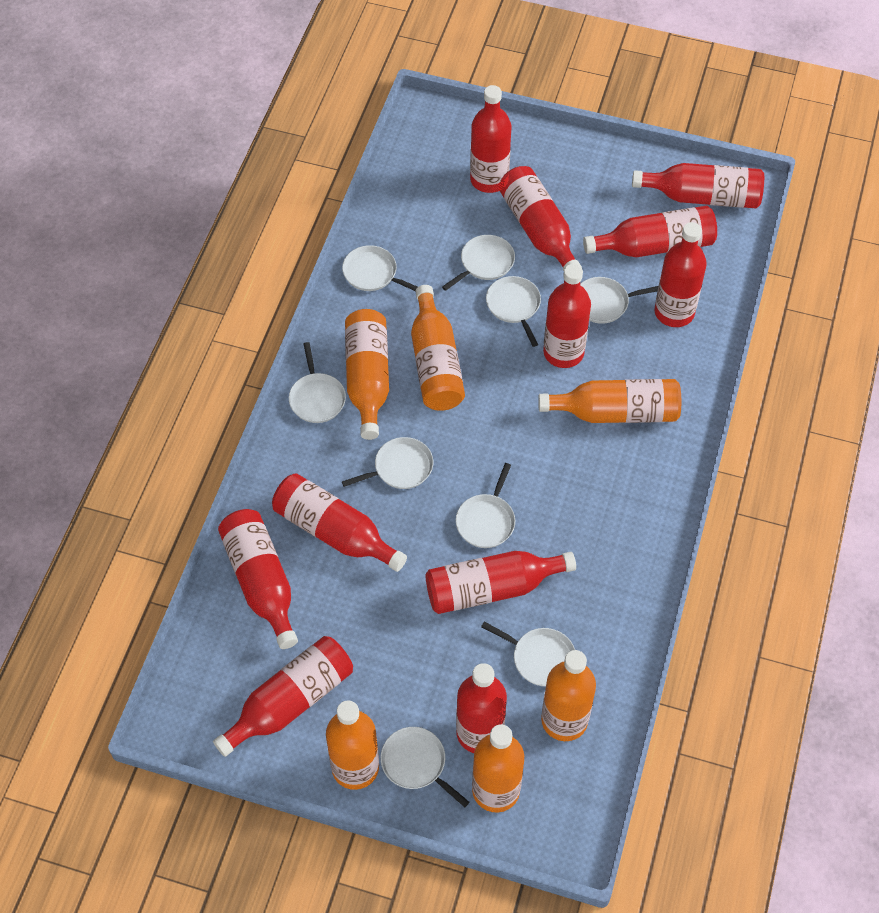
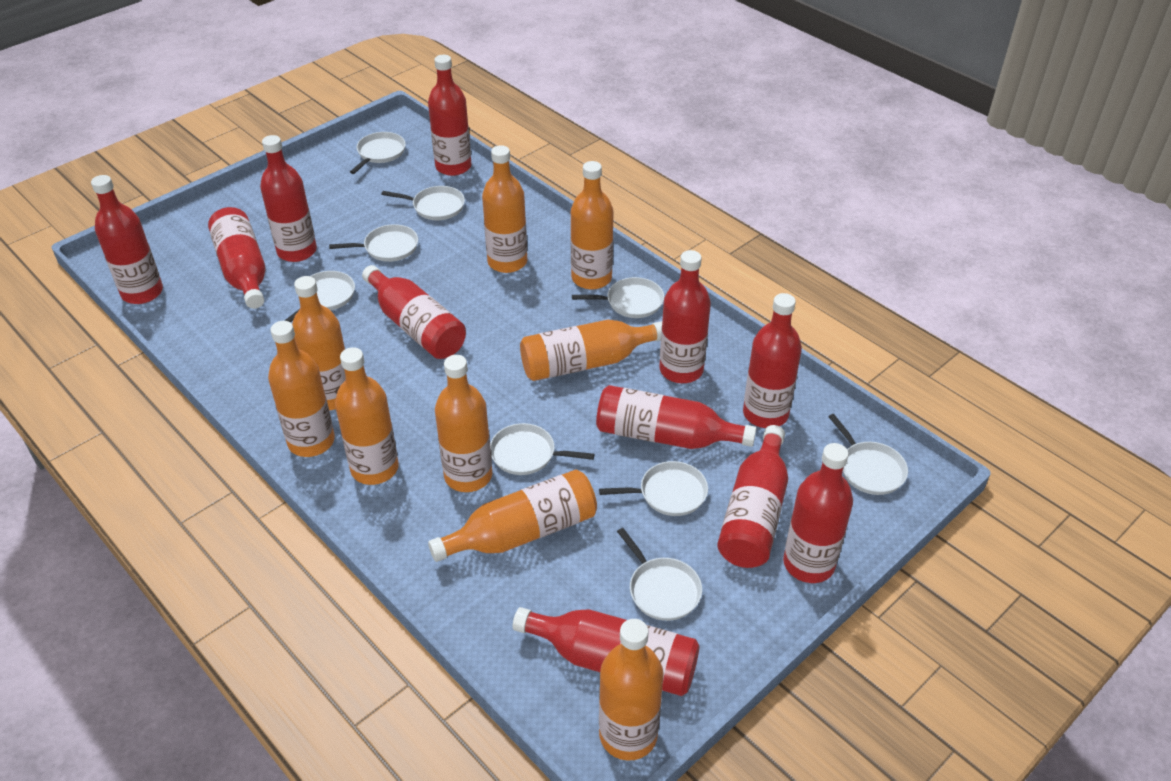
orange bottle: [326,701,379,790] [345,309,389,440] [411,285,465,411] [472,724,524,812] [538,379,681,423] [541,650,596,741] = 6 -> [268,321,335,457] [292,276,345,410] [335,347,399,485] [428,470,597,562] [435,355,492,492] [482,145,527,273] [520,320,662,381] [571,161,614,290] [599,619,664,761] = 9

